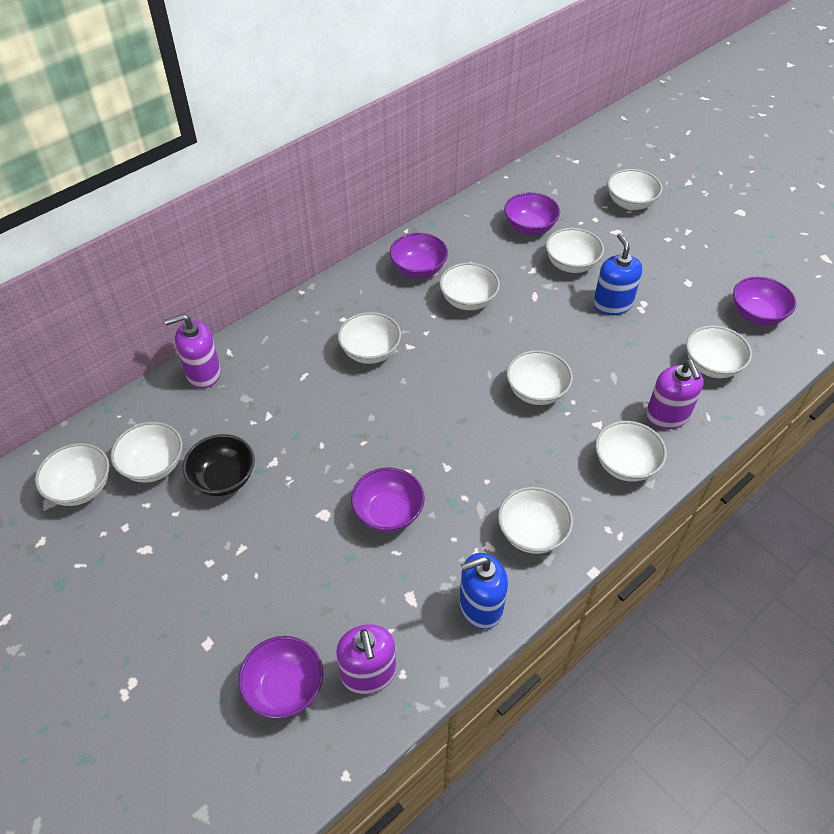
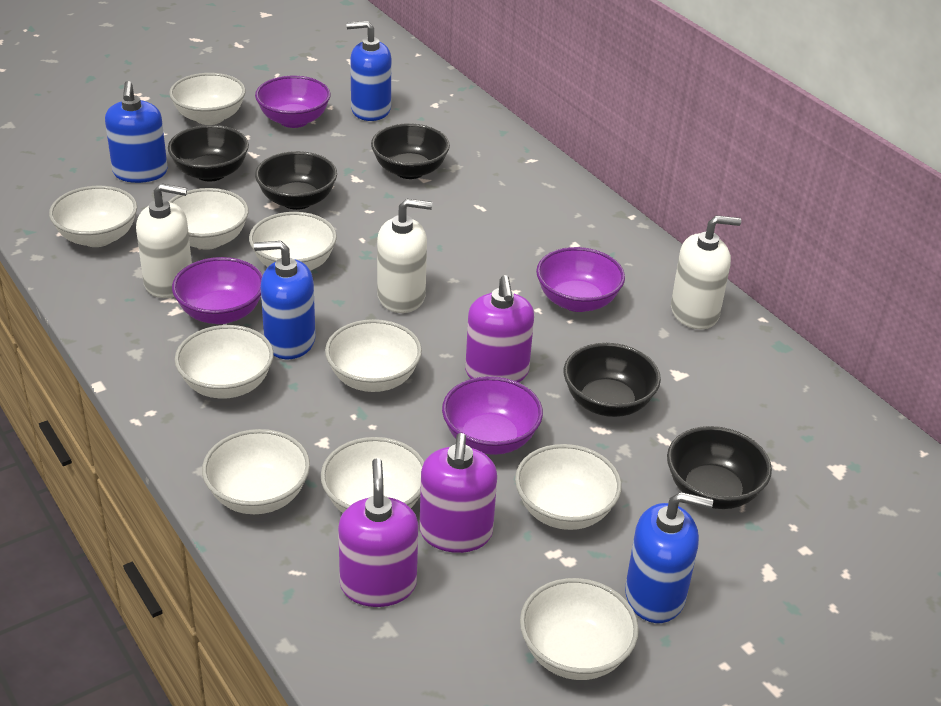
black bowl: [182,434,255,496] = 1 -> [168,125,249,181] [255,151,337,210] [371,123,450,179] [564,343,661,417] [667,426,772,509] = 5
blue soap dispenser: [459,553,508,629] [593,233,642,315] = 2 -> [105,81,168,183] [254,241,316,359] [346,21,391,121] [625,492,713,623] = 4
purple bowl: [238,636,323,719] [351,467,425,532] [390,233,448,278] [504,192,560,235] [733,276,796,325] = 5 -> [172,257,263,324] [255,76,331,128] [442,376,543,455] [536,247,625,312] = 4
white soap dispenser: none = 0 -> [136,183,192,298] [377,199,432,313] [671,215,741,329] = 3

